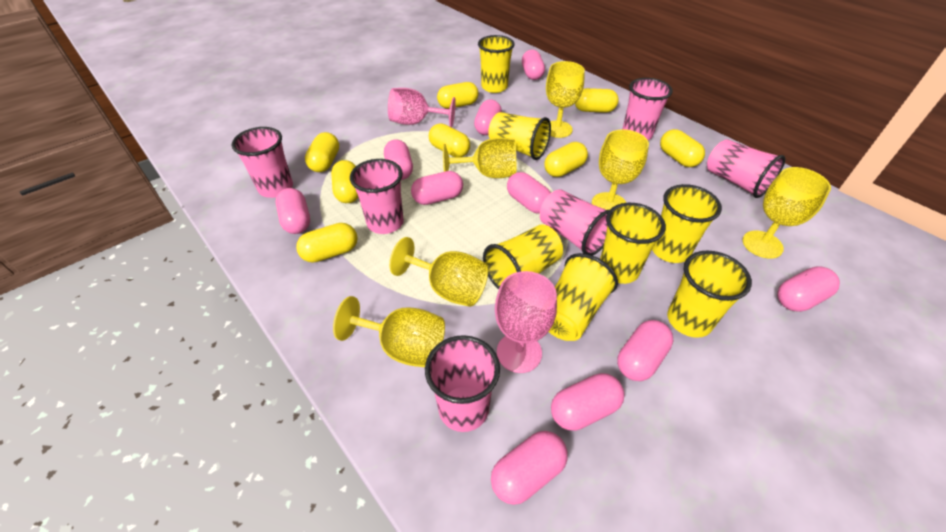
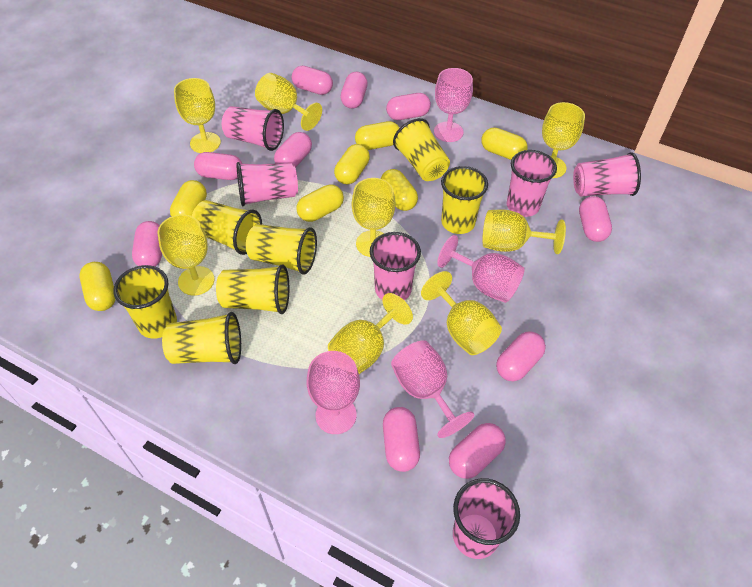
pink goblet: [388,88,456,127] [495,271,557,373] = 2 -> [306,351,360,434] [391,340,474,438] [434,68,473,142] [437,235,524,303] = 4
yellow capsule: [296,223,358,262] [305,132,339,172] [331,160,358,203] [429,124,470,157] [437,82,479,109] [545,142,588,177] [575,88,619,113] [660,129,705,167] = 8 -> [80,262,116,311] [170,180,207,217] [296,184,344,222] [334,144,370,184] [355,121,400,150] [381,169,418,211] [481,127,528,160] = 7
yellow goblet: [333,296,445,367] [389,237,488,307] [443,138,516,178] [546,61,585,138] [592,130,649,210] [743,167,831,259] = 6 -> [157,214,215,295] [174,78,221,153] [255,73,322,131] [328,293,413,374] [352,178,395,257] [421,271,502,355] [482,210,566,254] [542,102,585,178] = 8

